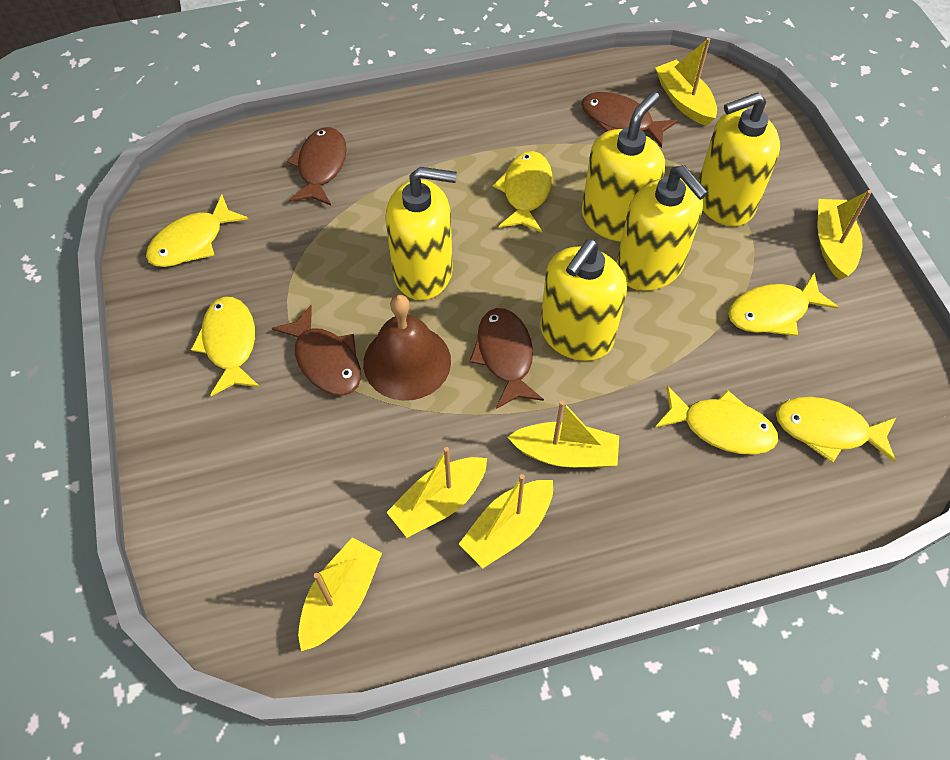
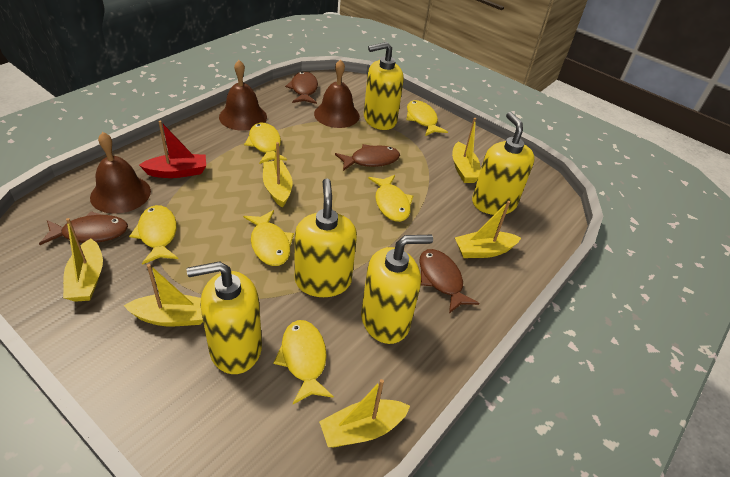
brown bell: [363,295,451,401] = 1 -> [90,132,151,214] [219,60,267,131] [314,59,360,128] = 3
red boat: none = 0 -> [139,121,206,178] = 1

